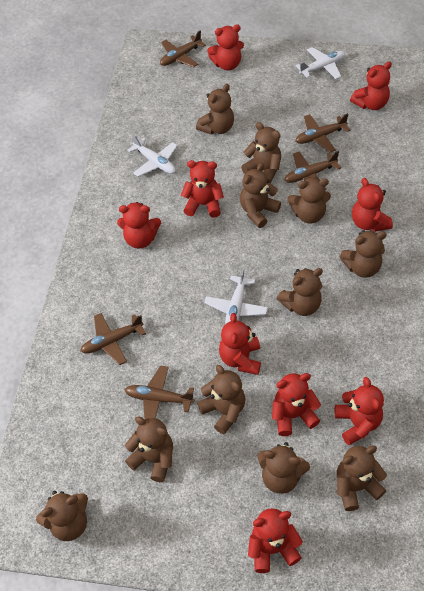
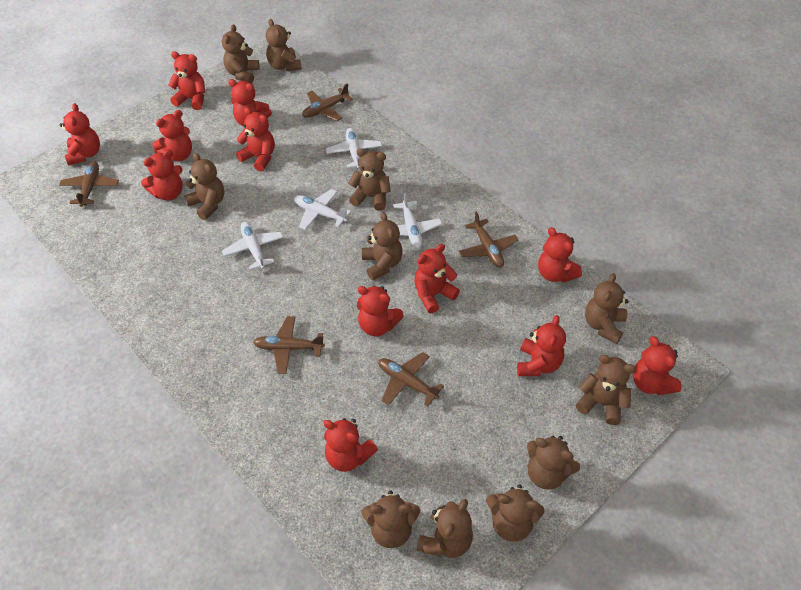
red teddy bear: [117,202,161,249] [181,160,224,218] [207,24,244,70] [219,313,261,375] [248,508,303,573] [272,373,321,436] [335,377,384,445] [350,61,392,110] [352,178,393,232] = 9 -> [59,103,100,166] [141,149,183,201] [152,110,192,161] [168,51,205,110] [228,79,272,126] [236,107,275,171] [324,418,378,472] [357,286,404,336] [414,244,460,313] [517,315,566,376] [538,227,582,283] [633,336,681,395] = 12
white plane: [127,134,178,177] [204,268,268,325] [296,47,345,79] = 3 -> [222,222,283,270] [294,189,351,230] [326,128,382,169] [393,192,442,248] = 4

